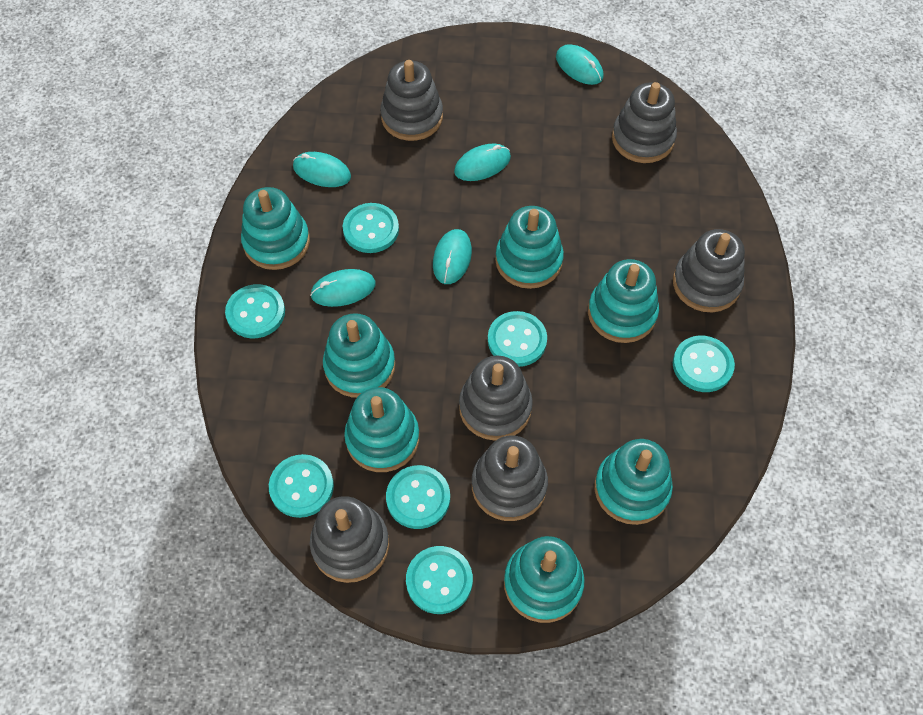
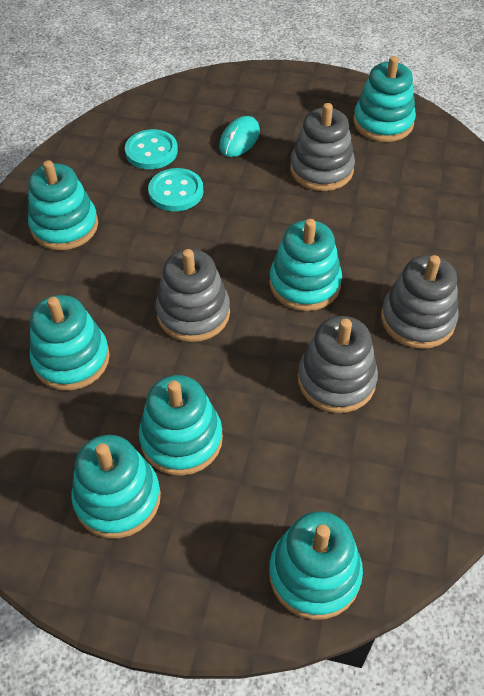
grey stacking toy: [310,496,389,583] [380,60,443,141] [459,355,533,441] [472,435,548,521] [612,82,677,163] [673,229,745,312] = 6 -> [156,249,230,342] [290,103,355,191] [298,316,378,413] [381,255,459,349] = 4
turquoise button: [225,284,285,338] [269,454,334,518] [343,203,399,253] [386,465,450,529] [406,546,473,614] [488,311,547,367] [673,336,735,392] = 7 -> [125,129,178,169] [148,168,204,211] = 2
turquoise mouse: [293,152,351,187] [310,269,376,307] [433,229,472,284] [454,144,511,181] [556,44,604,85] = 5 -> [219,116,260,157] = 1

